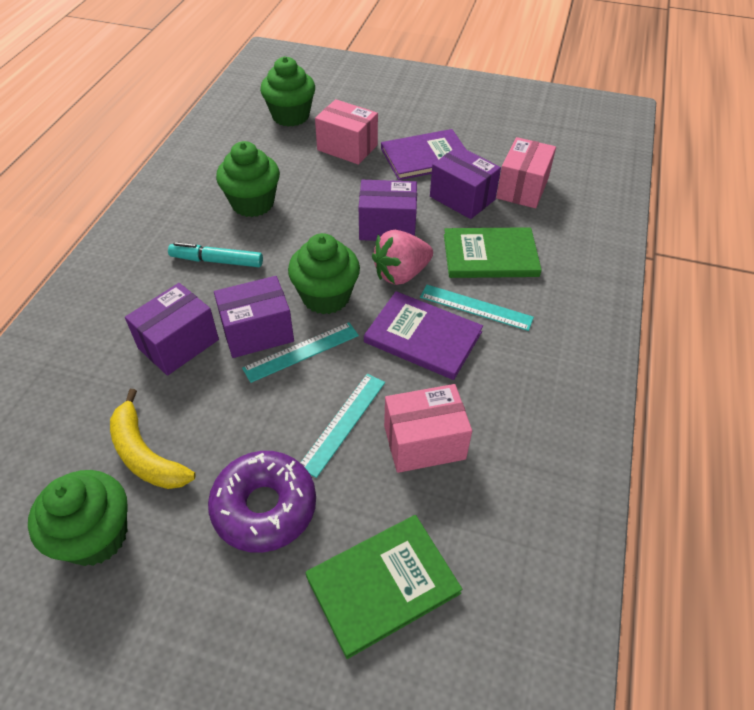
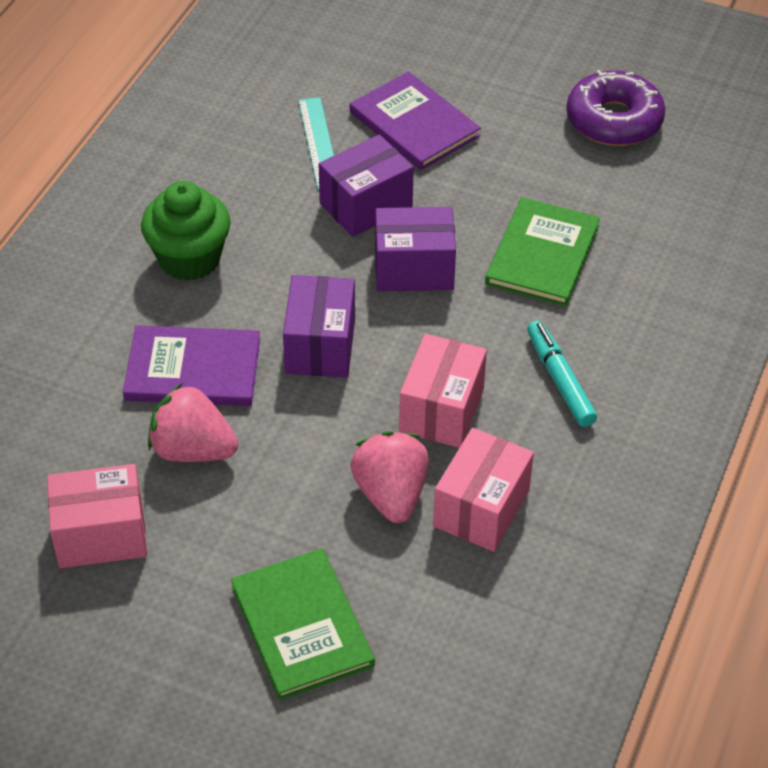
green cupcake: [28,470,128,566] [216,141,280,217] [260,56,315,127] [288,233,360,314] = 4 -> [141,181,231,281] = 1
pink strawberry: [372,230,433,285] = 1 -> [148,384,238,462] [350,431,429,523] = 2
purple box: [125,283,219,376] [214,276,294,358] [359,180,417,241] [430,146,501,219] = 4 -> [283,275,355,378] [319,134,414,237] [375,207,456,291] = 3
turquoise ruler: [242,322,359,383] [300,374,385,478] [420,285,534,331] = 3 -> [298,97,334,190] = 1
yellow banana: [110,389,196,489] = 1 -> none = 0

